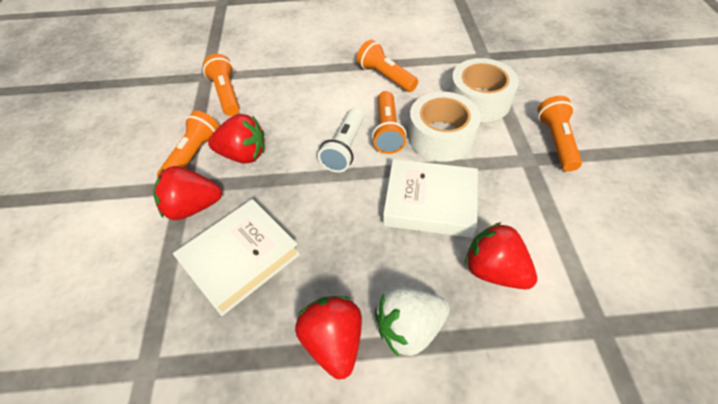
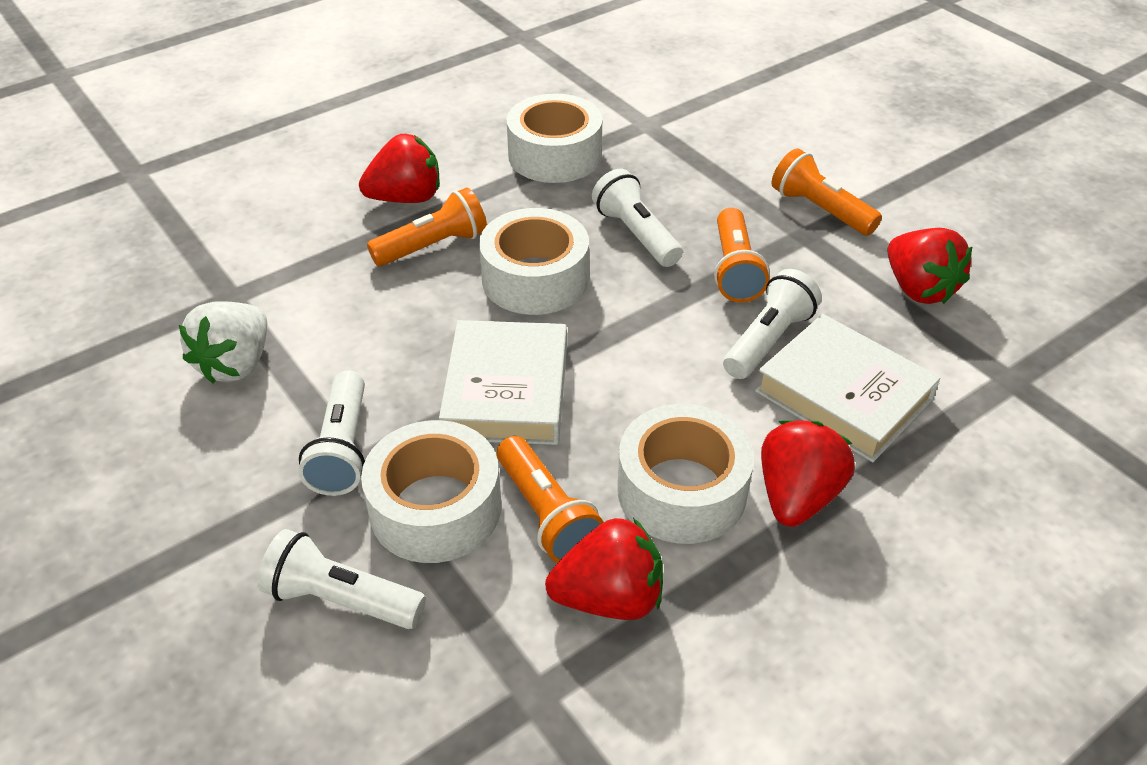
orange flashlight: [157,111,219,177] [203,54,240,116] [357,40,418,92] [372,91,407,154] [538,96,582,171] = 5 -> [367,187,487,266] [497,436,604,563] [714,208,769,302] [772,148,882,236] = 4
white flashlight: [318,108,364,173] = 1 -> [257,529,426,629] [298,370,365,496] [592,169,683,267] [723,269,822,379] = 4
white tape: [408,92,481,162] [449,58,519,122] = 2 -> [361,420,501,563] [479,208,589,315] [506,94,602,183] [617,404,754,544] = 4

